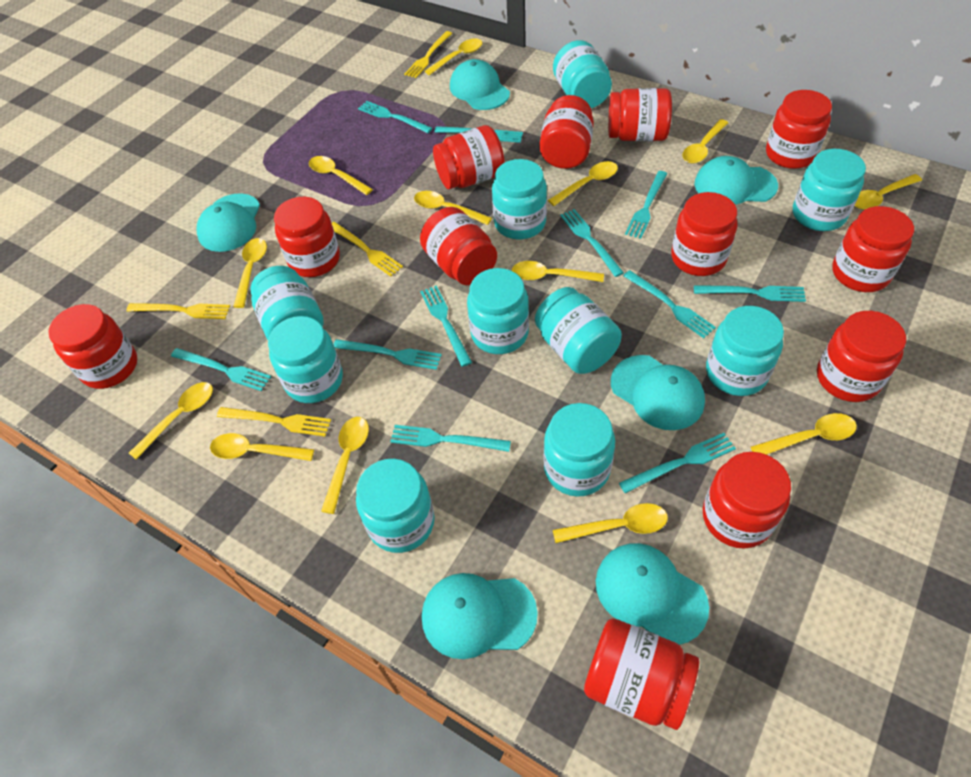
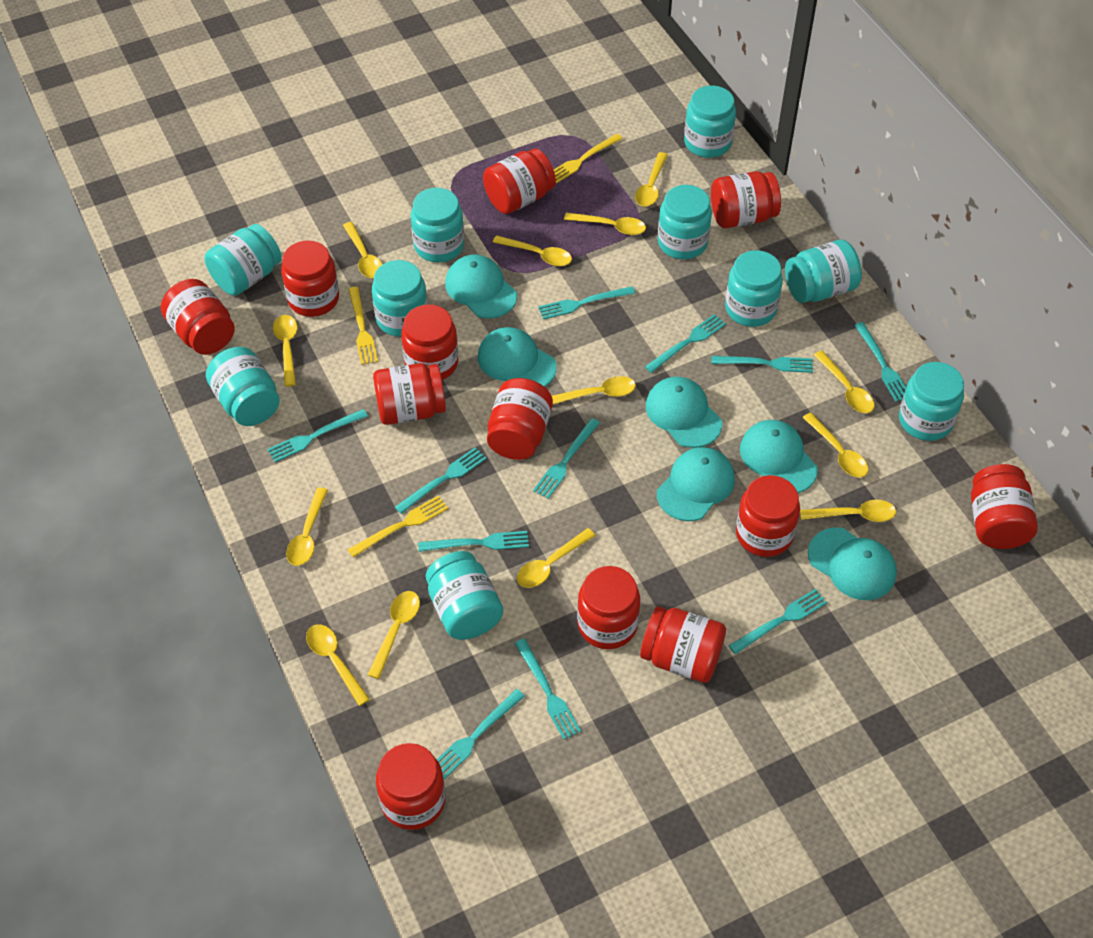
yellow fork: [126,303,230,319] [217,407,331,436] [332,222,403,277] [404,31,453,78] = 4 -> [347,496,448,557] [348,287,378,365] [554,134,623,183] = 3

